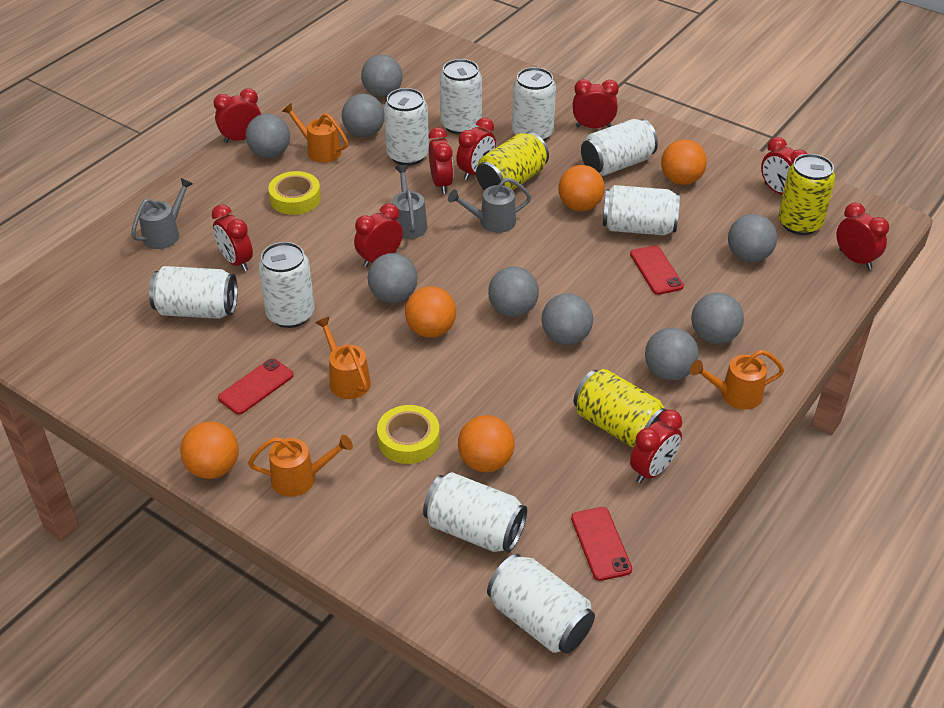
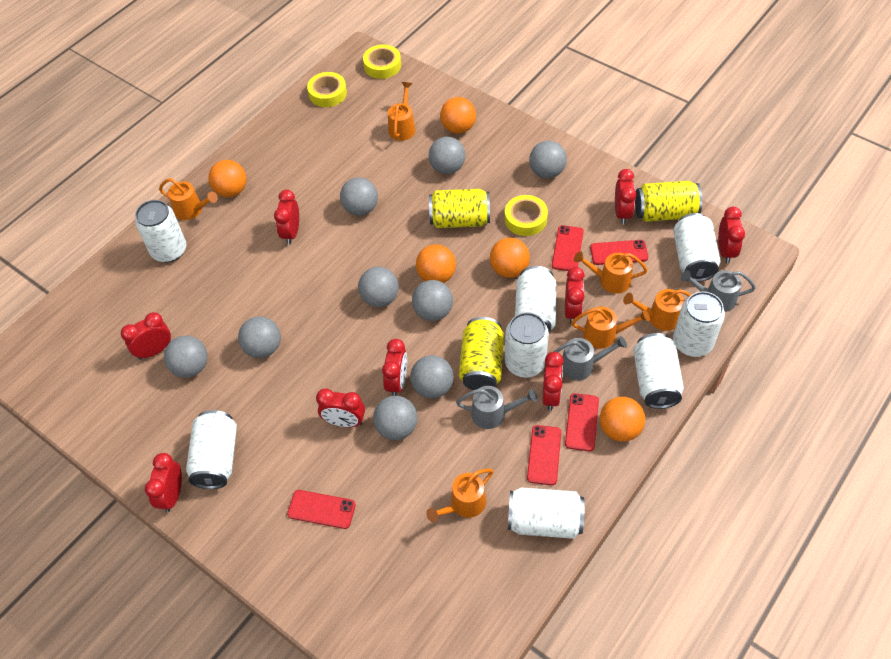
orange watering can: [248,435,353,497] [282,103,348,163] [315,316,371,399] [690,350,784,409] = 4 -> [159,178,218,220] [388,82,415,141] [426,468,493,522] [571,307,650,349] [574,251,648,294] [623,289,691,331] = 6
red phone: [218,358,294,415] [571,507,632,581] [630,245,684,295] = 3 -> [287,490,356,529] [527,425,561,485] [552,225,584,271] [565,393,599,451] [590,240,648,265] = 5
white can: [149,266,238,319] [258,242,315,328] [384,88,429,166] [423,472,527,553] [440,59,482,135] [487,554,595,653] [512,67,556,141] [581,119,658,176] [603,185,680,235] = 9 -> [135,200,186,262] [186,410,237,489] [505,312,549,378] [508,487,585,539] [515,266,557,333] [633,333,684,409] [673,213,720,282] [673,291,725,357] = 8
yellow tape: [268,171,321,215] [377,405,440,464] = 2 -> [307,72,347,107] [363,45,401,79] [505,195,548,236] = 3

